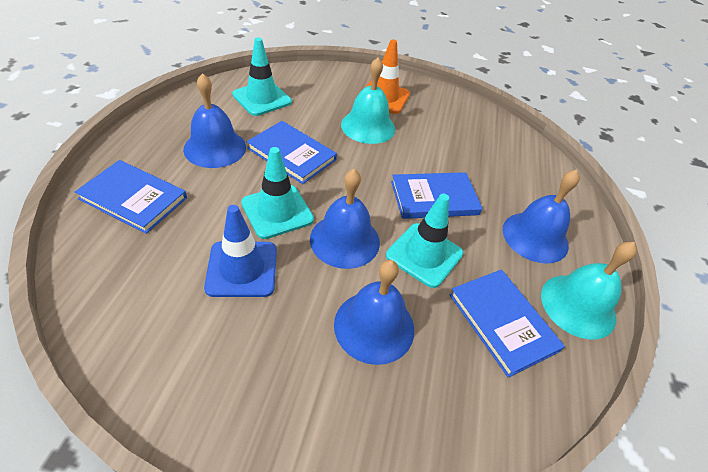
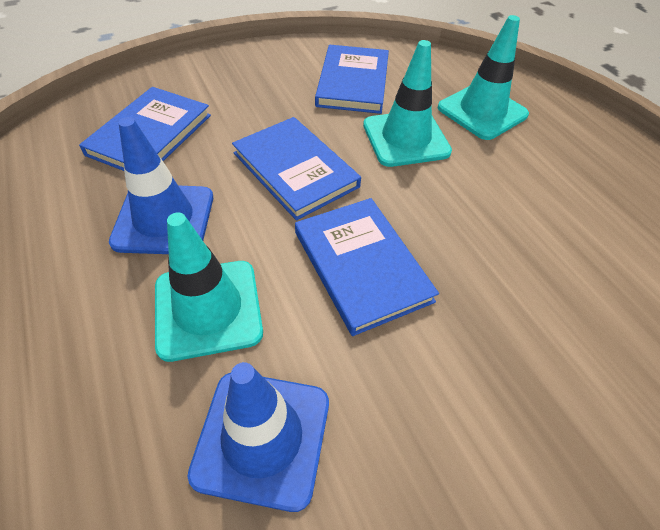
blue bell: [183,73,246,168] [310,169,380,269] [334,260,414,365] [503,170,580,264] = 4 -> none = 0
blue traffic cone: [204,205,277,297] = 1 -> [109,117,213,254] [187,362,329,512] = 2
orange traffic cone: [366,39,410,114] = 1 -> none = 0
turquoise bell: [341,57,395,144] [541,242,637,340] = 2 -> none = 0

